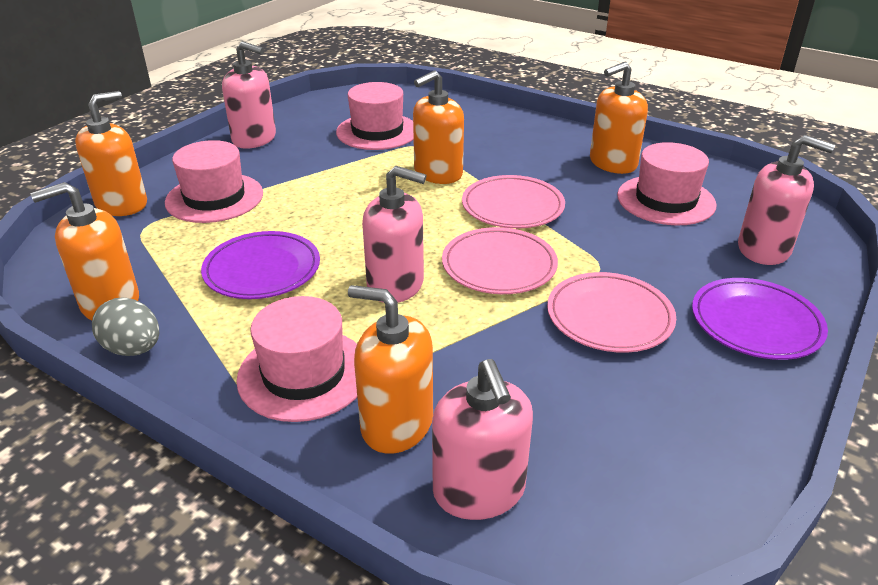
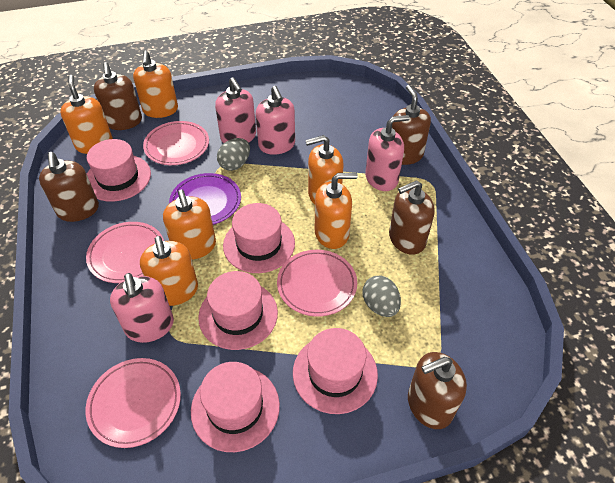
brown soap dispenser: none = 0 -> [39,152,99,222] [94,62,142,130] [389,180,435,255] [392,85,431,165] [408,352,467,429] = 5
grey egg: [92,297,159,356] = 1 -> [217,138,250,171] [363,276,401,317] = 2
orange soap dispenser: [30,182,139,320] [75,91,147,216] [348,285,433,454] [413,70,464,184] [590,62,648,174] = 5 -> [60,75,113,154] [133,51,178,118] [140,236,198,306] [163,190,216,260] [305,135,343,205] [315,173,358,249] = 6
pink hat: [165,140,263,223] [236,296,357,422] [336,82,414,150] [617,142,717,226] = 4 -> [87,139,151,202] [191,362,280,452] [198,271,278,350] [223,203,295,273] [293,328,378,414] = 5
pink plate: [442,227,558,294] [462,175,565,228] [547,272,676,353] = 3 -> [86,222,164,283] [86,358,181,448] [143,121,209,165] [277,250,357,317] = 4
purple plate: [201,231,320,299] [692,278,828,360] = 2 -> [169,173,241,225] = 1

